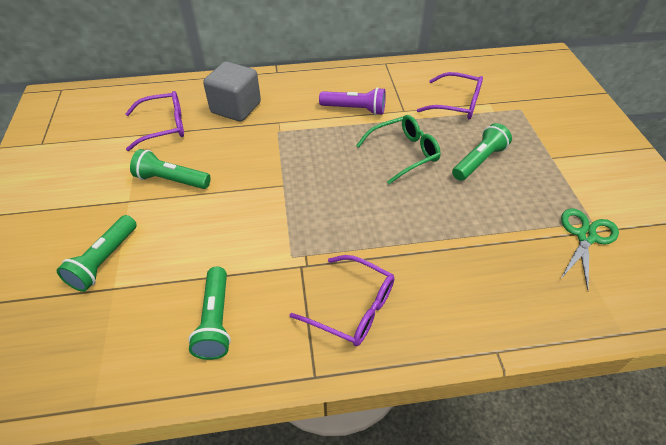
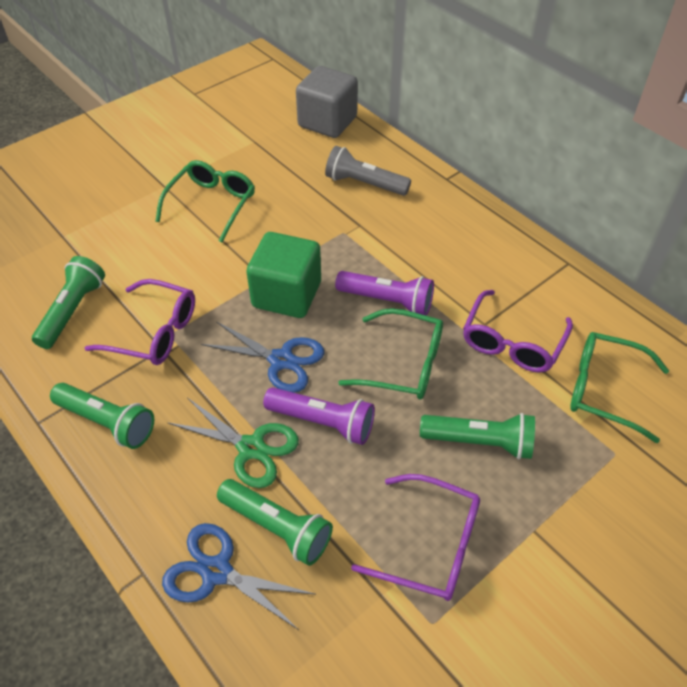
blue scissors: none = 0 -> [162,523,316,630] [201,321,324,393] = 2
green cube: none = 0 -> [246,232,321,318] = 1
green glasses: [356,115,441,184] = 1 -> [155,160,255,243] [338,308,443,399] [570,332,669,443] = 3
grey flashlight: none = 0 -> [325,146,411,196] = 1
purple flashlight: [319,87,386,115] = 1 -> [263,387,375,445] [335,271,434,316] = 2

